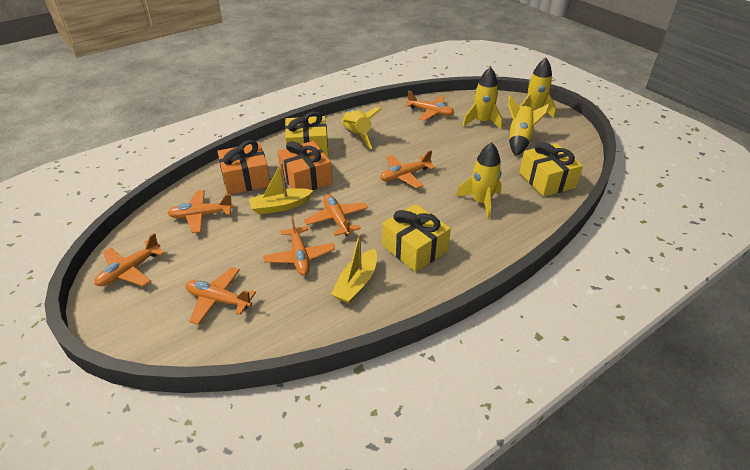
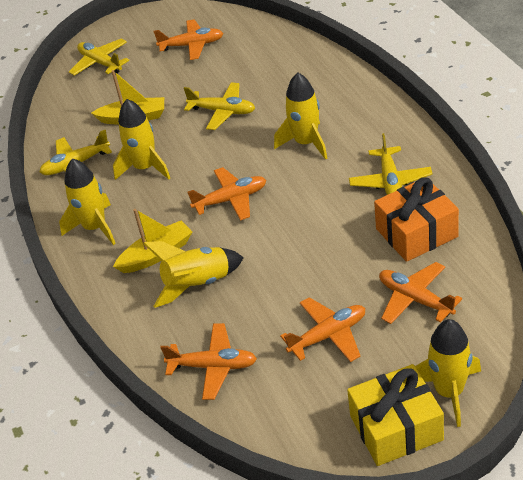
orange gift: [217,140,270,194] [277,141,332,190] = 2 -> [374,177,459,262] = 1
orange plane: [94,233,165,286] [167,190,234,233] [185,267,256,325] [263,216,335,276] [304,194,368,236] [380,150,435,188] [405,91,454,121] = 7 -> [154,19,223,60] [160,323,257,400] [187,167,266,221] [280,297,365,362] [379,262,462,324] = 5
yellow gift: [285,112,328,157] [382,204,451,272] [519,142,583,197] = 3 -> [347,364,444,466] = 1
yellow plane: none = 0 -> [40,130,112,175] [69,39,129,76] [184,82,255,130] [349,133,433,195] = 4

